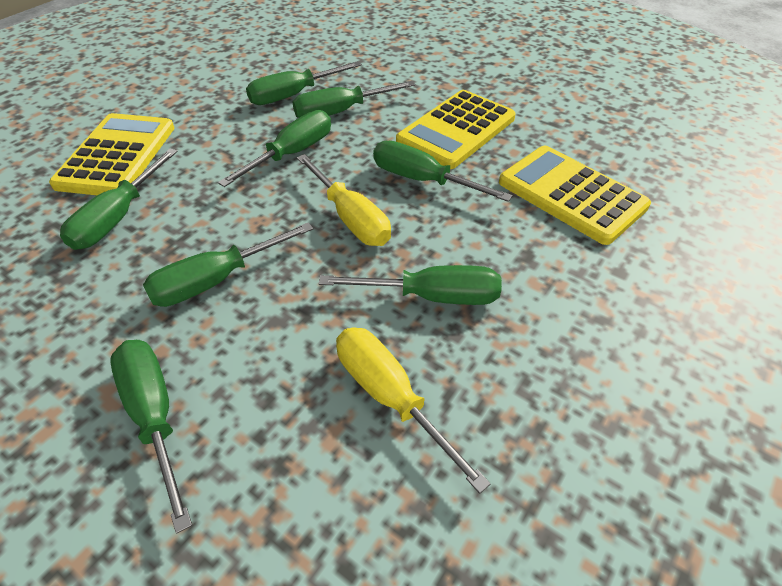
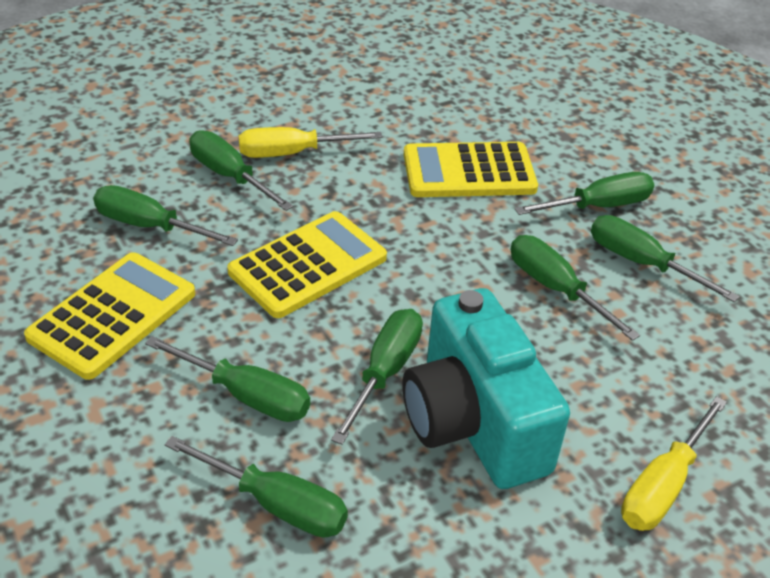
turquoise camera: none = 0 -> [403,288,570,489] = 1

